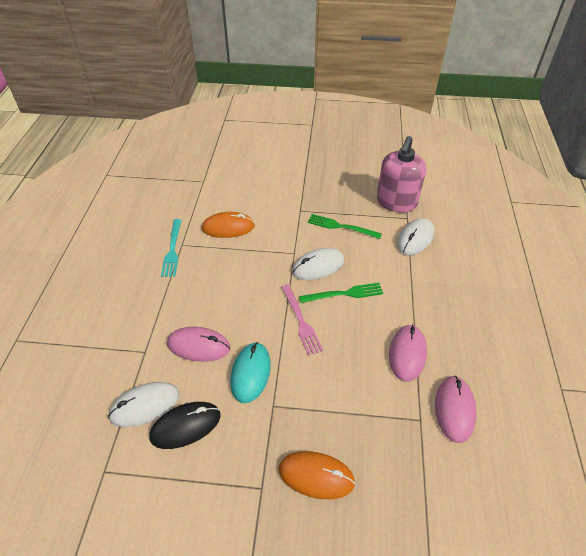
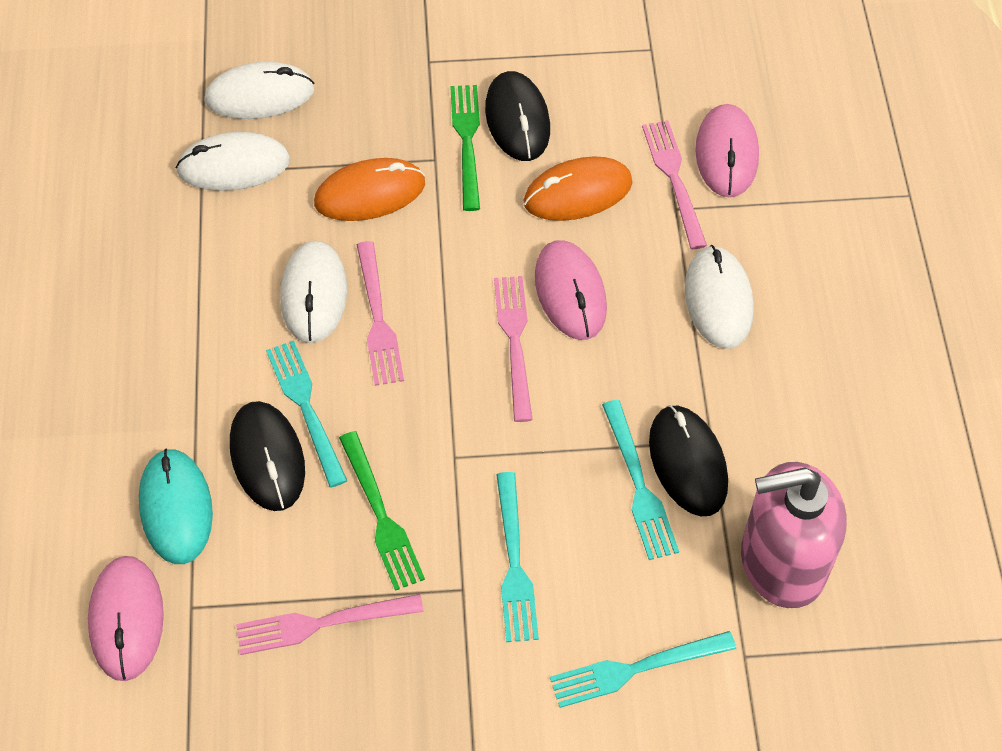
black mouse: [149,402,221,449] = 1 -> [230,401,305,511] [485,71,550,161] [649,405,728,516] = 3
pink fork: [282,284,323,356] = 1 -> [236,594,424,655] [357,241,404,386] [494,276,533,422] [642,120,707,249] = 4
turquoise fork: [161,219,181,277] = 1 -> [266,340,348,488] [496,472,539,642] [550,631,736,708] [602,400,679,560] = 4
white mouse: [108,382,179,427] [292,248,344,280] [397,218,434,255] = 3 -> [176,132,290,191] [205,62,315,119] [280,241,347,343] [685,245,754,349] = 4

